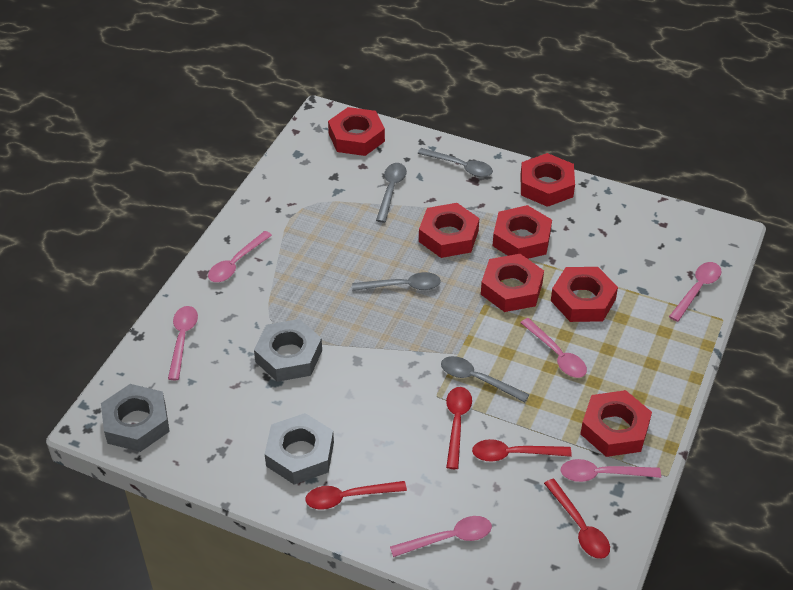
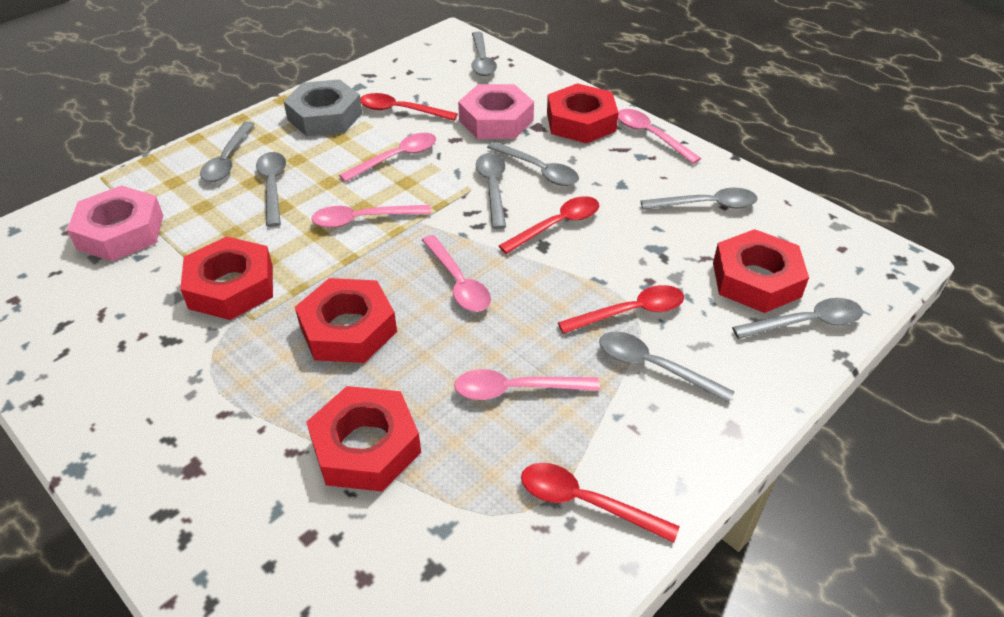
grey nut: [101,384,170,452] [254,319,322,382] [265,413,334,485] = 3 -> [283,79,362,136] = 1
grey spoon: [352,272,441,291] [376,163,407,223] [417,148,493,177] [441,356,529,402] = 4 -> [200,121,255,182] [256,152,286,227] [471,32,497,76] [476,153,506,229] [487,141,579,186] [599,331,735,403] [641,188,758,210] [732,298,863,339] = 8
pink nut: none = 0 -> [67,185,164,261] [458,84,534,139] = 2
pink spoon: [168,306,198,380] [208,231,272,282] [390,516,492,557] [520,318,587,378] [560,459,661,482] [669,262,722,322] = 6 -> [312,205,431,228] [339,133,436,182] [422,235,491,312] [454,369,600,400] [618,109,701,164] = 5
red nut: [328,107,385,156] [419,203,479,258] [481,254,544,312] [493,205,552,259] [520,153,575,207] [551,267,618,322] [580,390,652,457] = 7 -> [180,236,273,320] [295,278,397,363] [306,386,421,492] [547,83,619,144] [713,229,809,313] = 5

